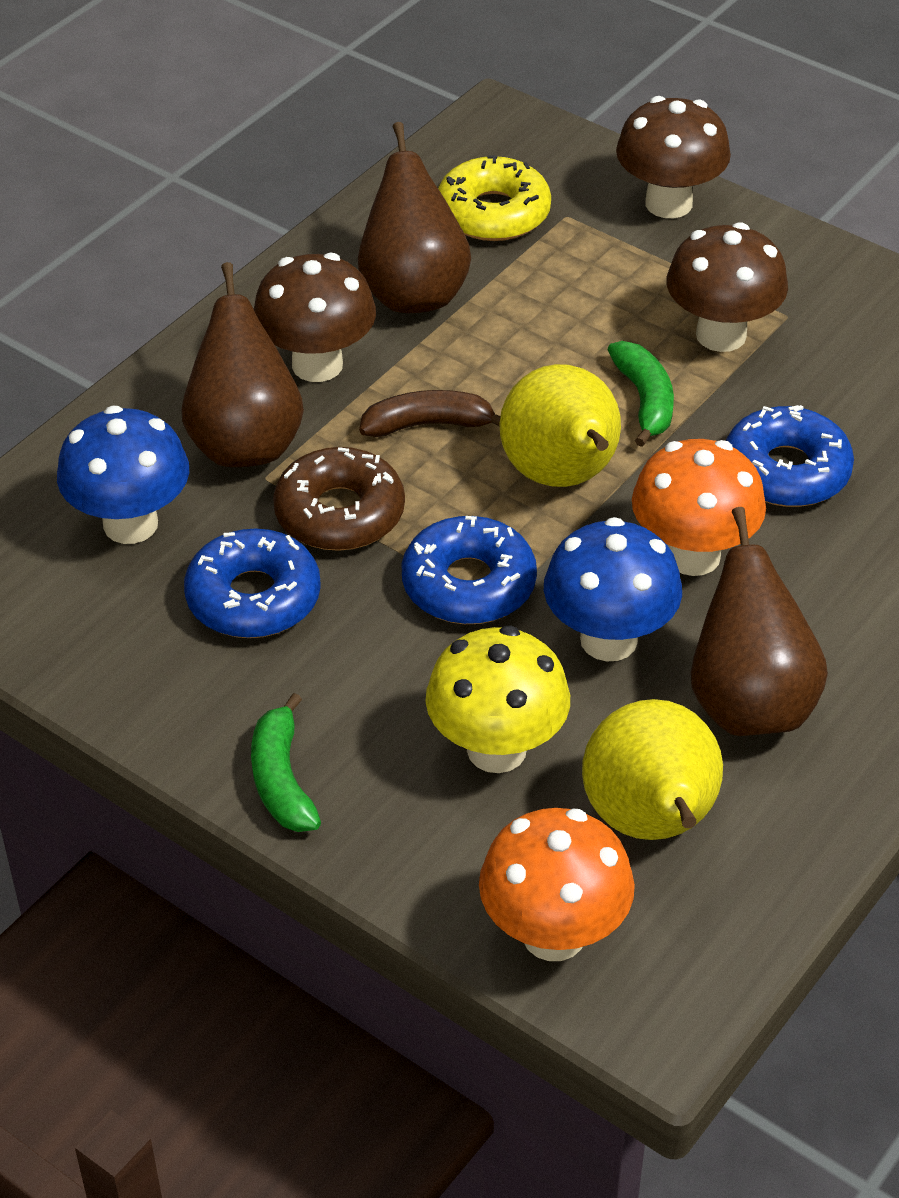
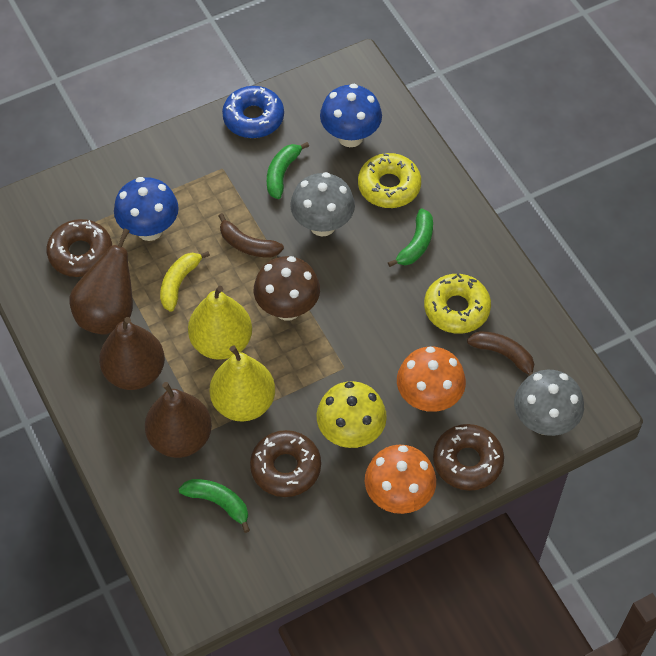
blue donut: [184,528,321,638] [401,516,537,624] [726,405,854,507] = 3 -> [222,86,284,138] = 1
brown banana: [359,390,500,437] = 1 -> [219,213,284,257] [467,331,534,376] = 2
brown donut: [273,447,405,551] = 1 -> [46,219,112,277] [250,430,321,497] [433,424,504,491] = 3
brown mushroom: [254,253,376,382] [616,96,731,218] [666,222,788,352] = 3 -> [254,256,320,321] = 1
green banana: [251,693,321,832] [607,341,674,447] = 2 -> [179,479,250,533] [267,142,309,199] [388,208,433,267] = 3
grey mushroom: none = 0 -> [290,172,355,236] [514,370,584,436] = 2
yellow banana: none = 0 -> [160,251,210,312] = 1
yellow donut: [438,155,551,241] = 1 -> [358,153,421,208] [424,273,491,334] = 2

